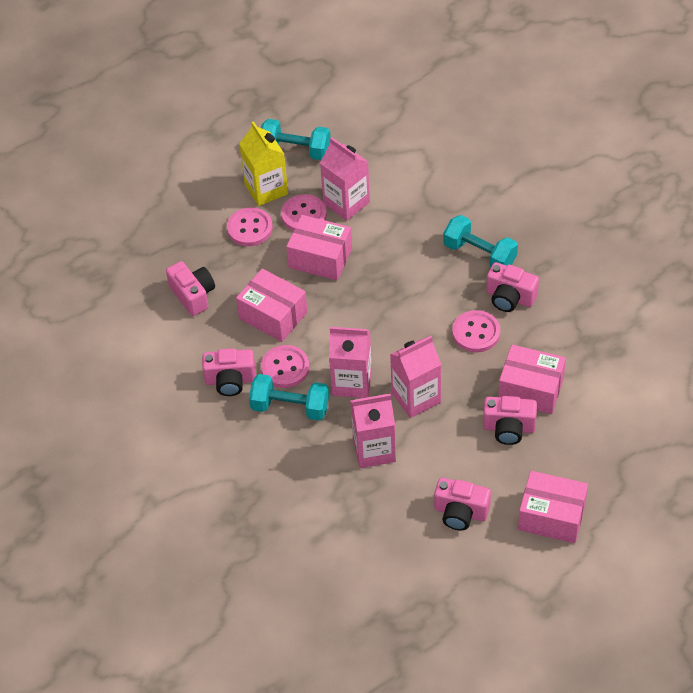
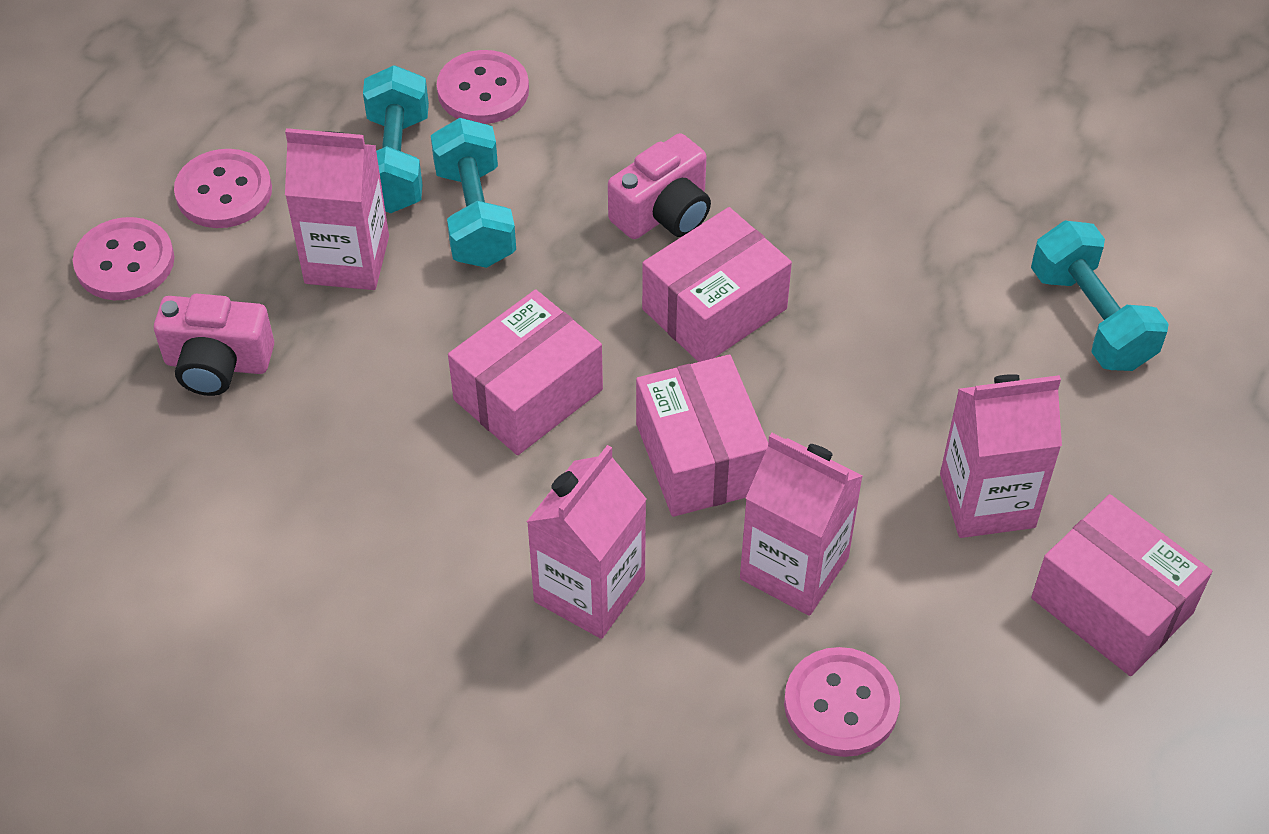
pink camera: [166,261,215,316] [202,348,256,396] [434,478,491,530] [483,396,537,445] [486,262,539,312] = 5 -> [154,294,274,396] [608,133,711,239] = 2
yellow carton: [239,121,288,206] = 1 -> none = 0

